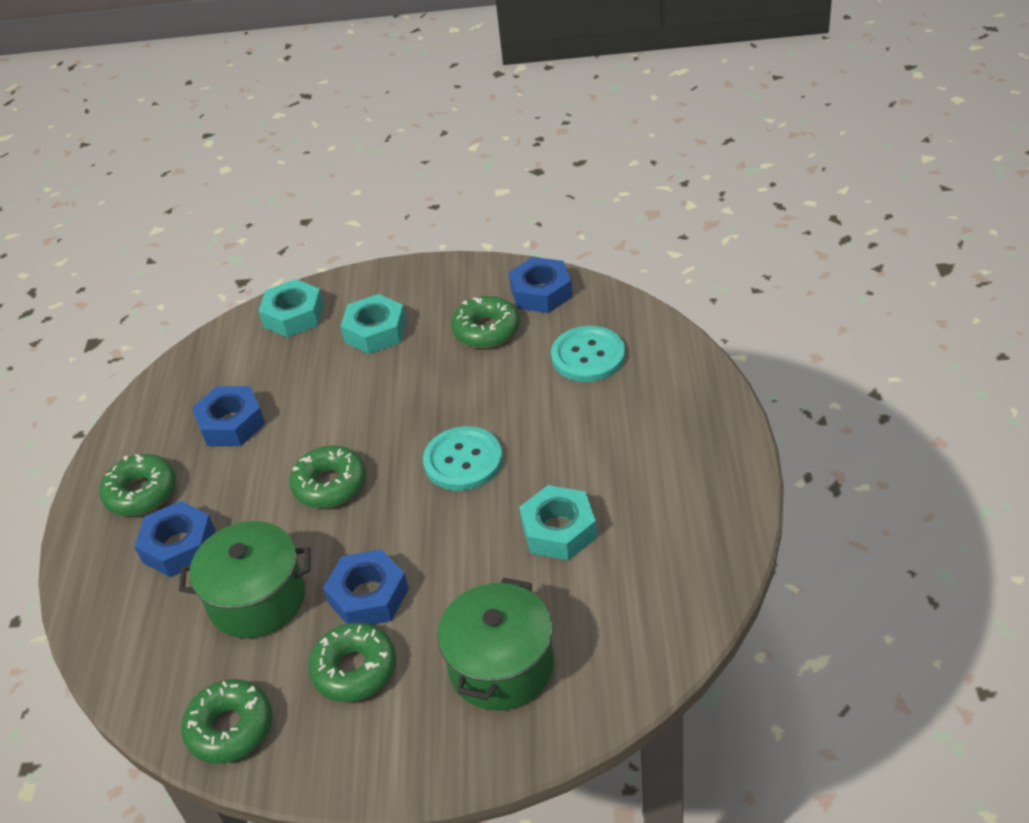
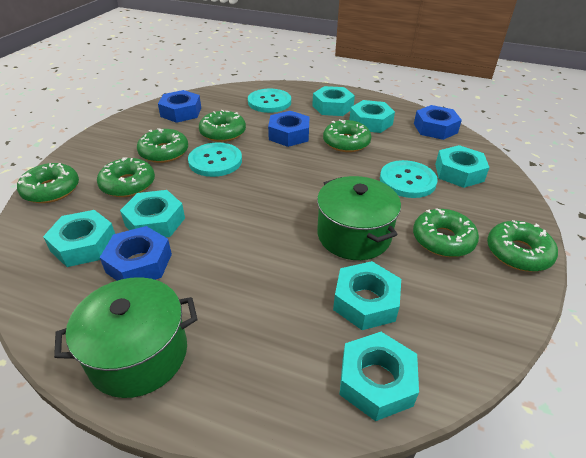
green donut: [99,454,176,516] [181,679,272,764] [289,445,366,508] [308,622,396,702] [451,296,520,348] = 5 -> [17,163,79,203] [97,158,155,197] [137,128,188,163] [199,110,246,142] [323,120,371,152] [413,208,479,257] [487,220,558,272] = 7
turquoise button: [423,426,503,491] [551,326,625,382] = 2 -> [188,142,242,177] [248,89,291,113] [380,160,438,198] = 3
turquoise nut: [259,279,324,337] [341,294,406,354] [519,485,597,561] = 3 -> [43,210,115,267] [120,190,185,237] [312,86,355,116] [333,261,401,330] [339,332,419,421] [349,100,395,133] [435,145,490,188] = 7

